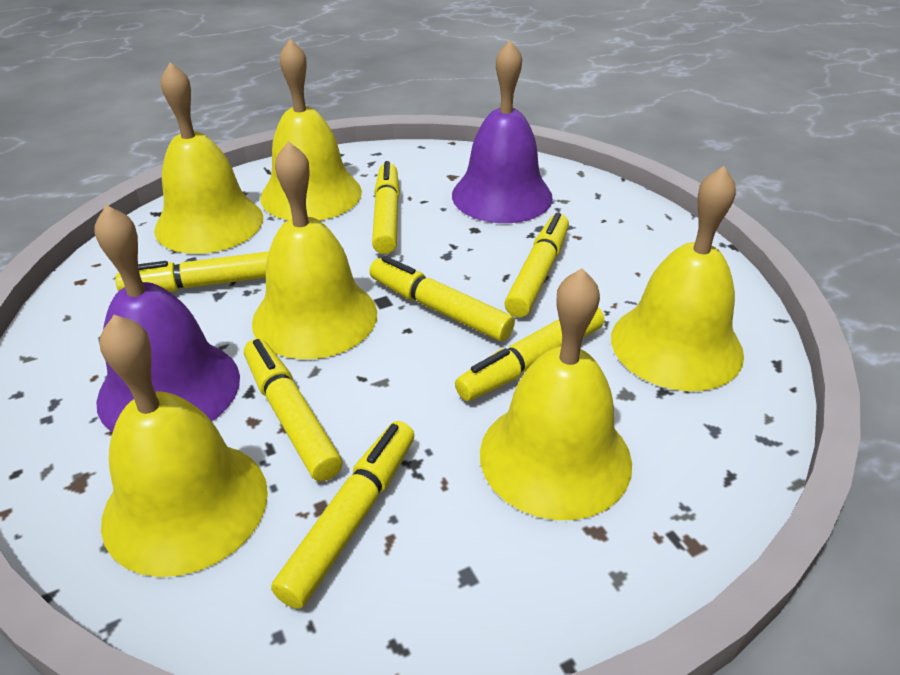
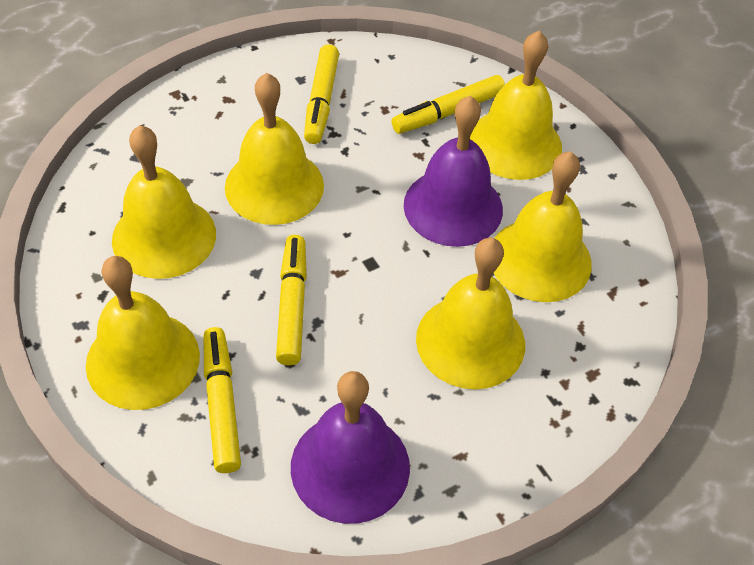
yellow marker: [115,251,269,292] [244,339,343,481] [271,421,414,609] [369,256,515,341] [372,161,400,254] [455,307,604,401] [504,212,569,318] = 7 -> [204,327,241,473] [276,235,307,365] [304,44,339,144] [392,75,505,134] = 4

